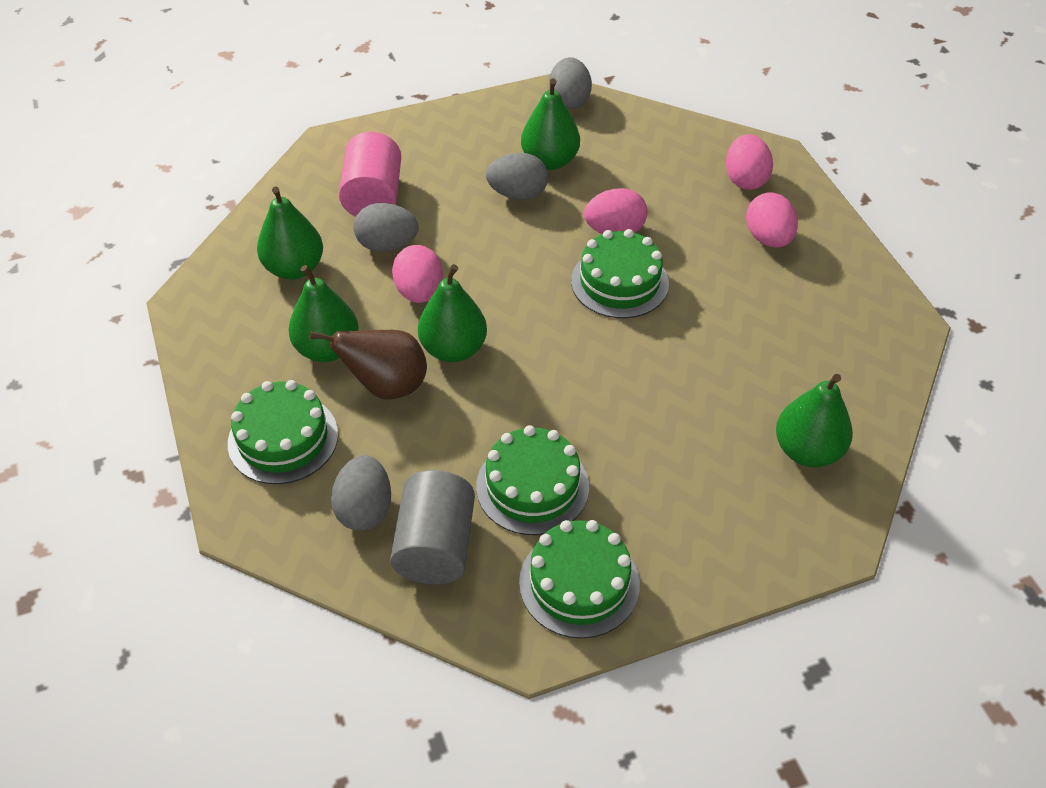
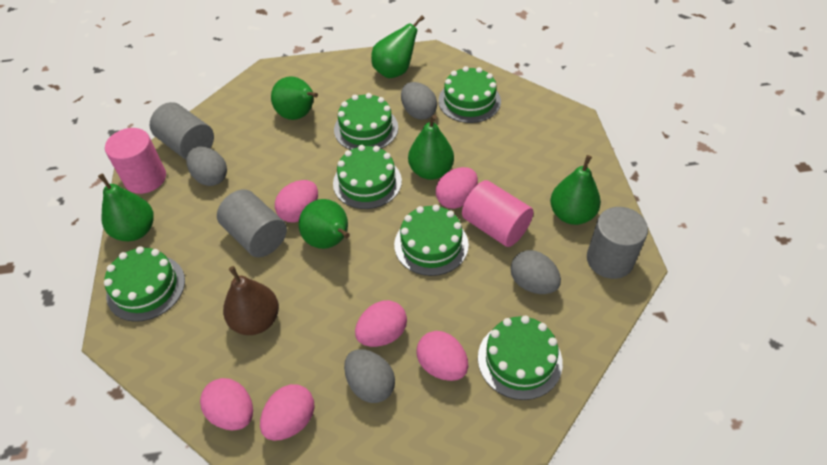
green cake: [228,380,338,484] [476,425,589,535] [519,520,640,639] [571,229,669,318] = 4 -> [104,246,185,322] [333,145,402,209] [334,93,398,150] [394,205,469,276] [438,66,501,123] [478,315,563,400] = 6
green pear: [257,186,323,280] [288,265,359,362] [418,264,487,362] [521,78,580,170] [776,374,853,467] = 5 -> [98,173,154,241] [271,76,318,120] [299,199,350,249] [371,16,424,78] [408,114,454,180] [550,155,601,225] = 6
grey cylinder: [390,470,475,584] = 1 -> [150,102,214,159] [217,189,287,257] [587,207,648,279] = 3
pink cylinder: [339,132,401,217] = 1 -> [105,128,166,194] [462,180,533,247] = 2
pink egg: [392,245,443,303] [584,188,648,234] [726,134,773,190] [746,193,798,248] = 4 -> [200,378,253,430] [260,384,315,441] [275,180,318,222] [355,300,407,347] [417,331,468,381] [436,167,478,209] = 6

